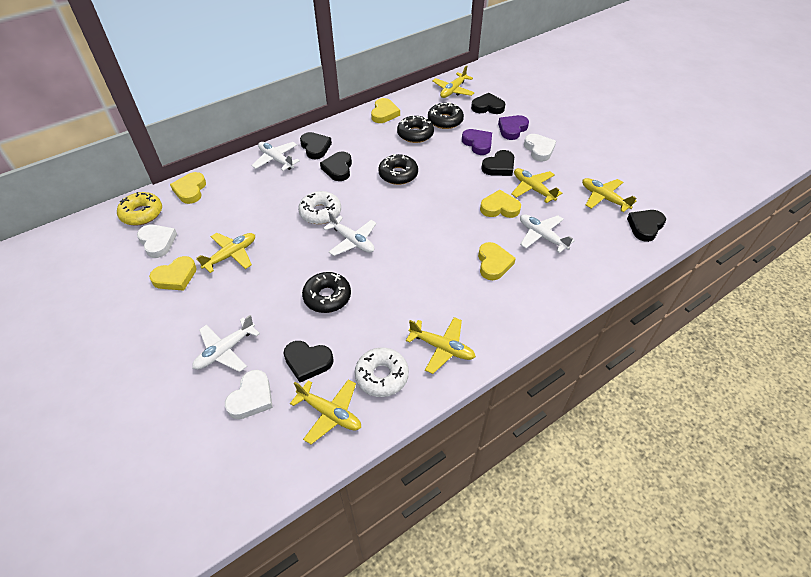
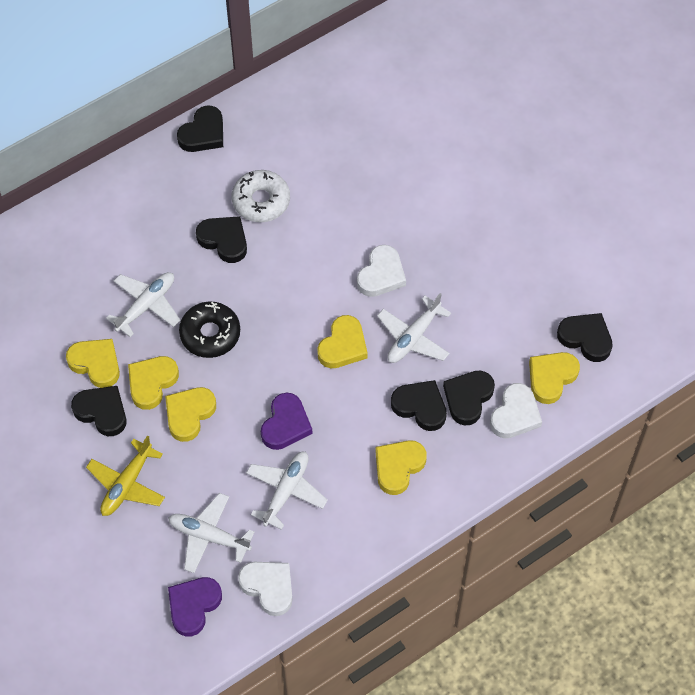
black donut: [302,272,351,313] [378,154,418,185] [397,115,434,143] [428,102,464,129] = 4 -> [179,301,240,358] = 1
white donut: [298,191,341,224] [355,347,409,397] = 2 -> [232,170,290,222] = 1
yellow donut: [117,192,162,225] = 1 -> none = 0
yellow heart: [149,256,197,291] [170,172,206,204] [371,98,400,123] [478,242,516,280] [480,190,521,218] = 5 -> [66,339,120,388] [128,356,179,410] [165,387,216,442] [317,315,368,368] [375,440,427,495] [529,352,580,404] = 6
yellow plane: [196,233,255,273] [290,379,361,444] [406,317,476,374] [433,65,475,98] [511,168,562,203] [582,178,636,212] = 6 -> [86,435,165,516] = 1

